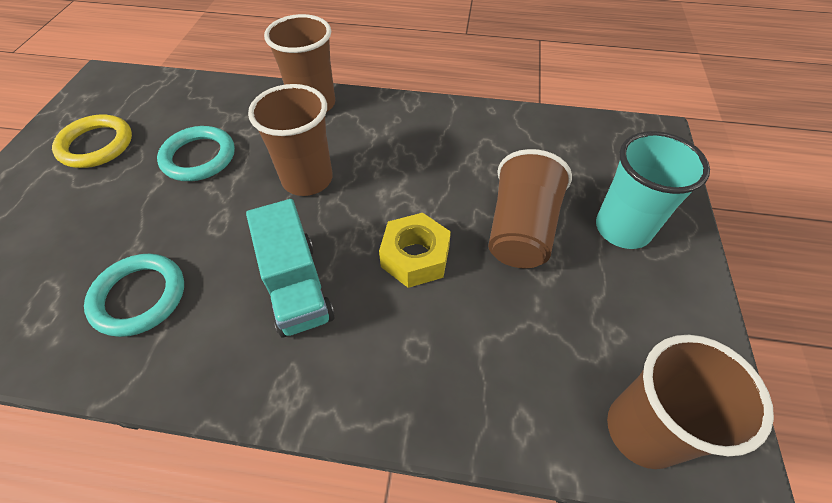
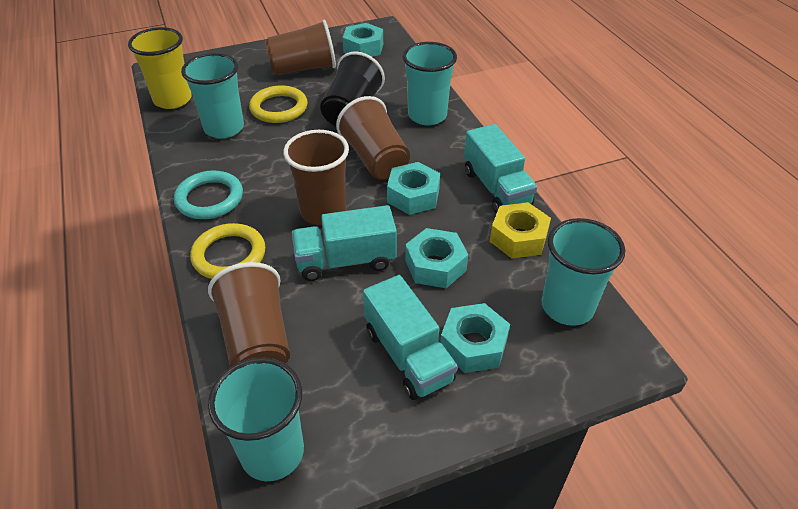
black cup: none = 0 -> [320,51,385,126] = 1
turquoise cup: [596,131,710,249] = 1 -> [181,53,244,138] [208,357,304,481] [402,42,457,125] [542,218,625,326] = 4
turquoise nut: none = 0 -> [342,23,383,57] [387,162,440,215] [405,228,468,288] [440,303,510,373] = 4
turquoise ring: [84,253,184,337] [157,126,235,181] = 2 -> [174,170,243,219] = 1
turquoise truck: [246,199,335,337] = 1 -> [292,205,397,281] [363,275,458,400] [464,124,537,213] = 3
yellow cup: none = 0 -> [128,27,192,109] = 1
yellow ring: [52,115,132,168] = 1 -> [190,223,265,279] [249,85,308,123] = 2

